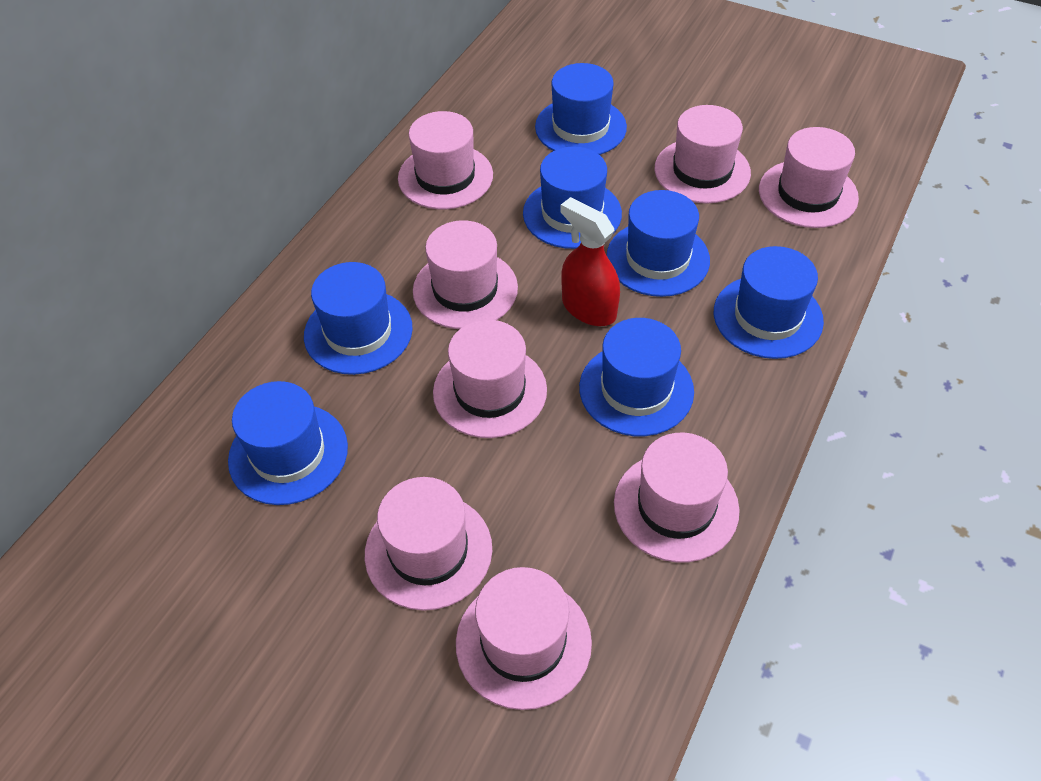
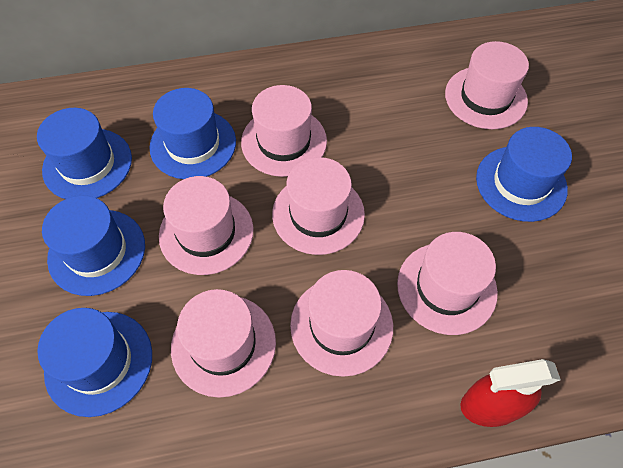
blue hat: [228,381,348,505] [304,262,413,375] [523,147,622,249] [535,63,627,155] [579,318,694,436] [607,190,710,297] [714,246,824,359] = 7 -> [37,108,132,199] [37,308,152,417] [42,195,145,296] [149,88,236,179] [476,127,572,222] = 5
pink hat: [365,477,492,611] [398,111,493,209] [413,220,518,329] [433,320,547,438] [456,567,592,710] [614,433,740,563] [655,105,751,204] [759,127,859,228] = 8 -> [159,176,254,275] [171,289,276,398] [241,85,327,177] [272,157,365,255] [290,270,393,377] [397,232,498,335] [445,41,529,129] = 7

